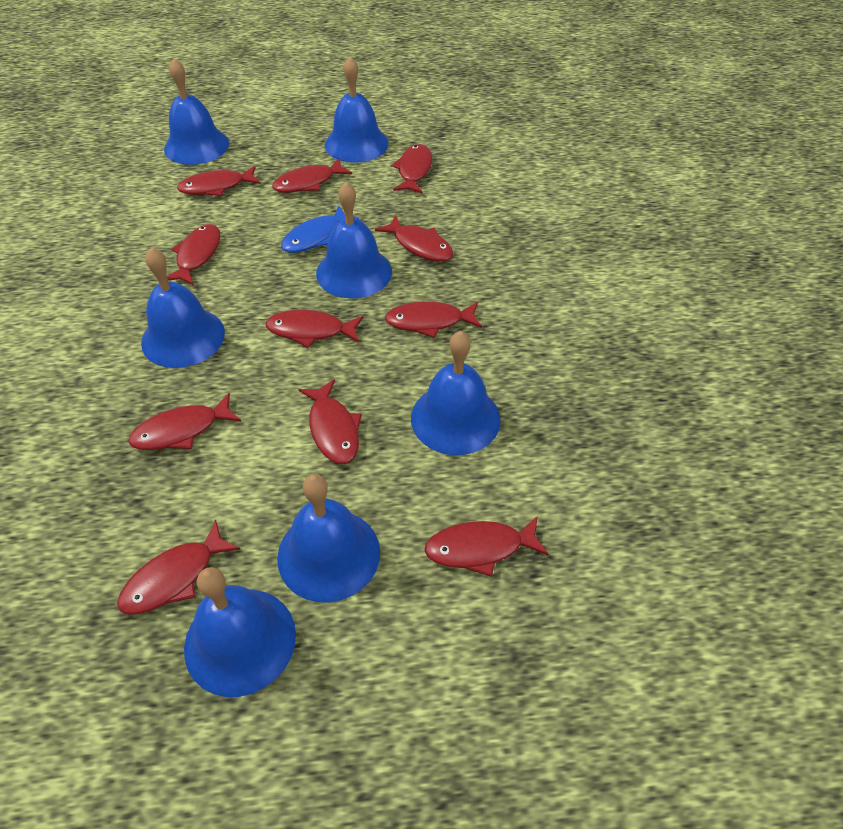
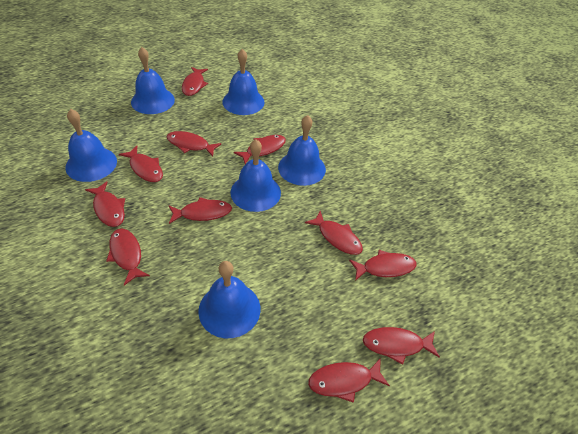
blue bell: [141,247,225,368] [164,59,229,165] [184,567,296,697] [277,474,380,603] [316,182,392,299] [325,57,389,163] [411,331,501,455] = 7 -> [66,109,117,182] [131,47,175,114] [198,261,260,338] [222,49,265,115] [230,139,281,212] [278,115,326,186] = 6
blue fish: [281,205,359,253] = 1 -> none = 0

